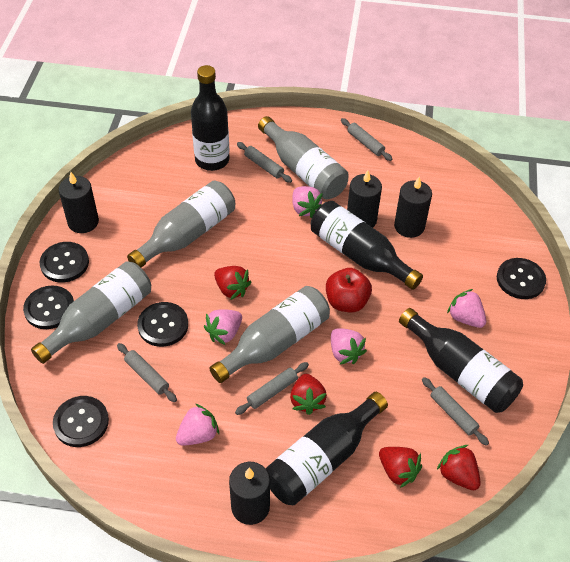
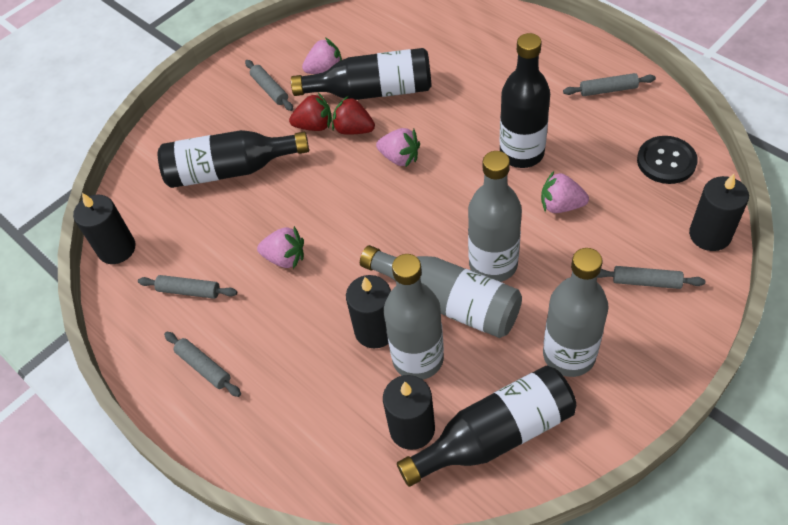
black button: [23,286,74,329] [40,242,89,283] [53,396,109,447] [137,302,188,347] [497,258,546,299] = 5 -> [637,136,698,184] = 1
pink strawberry: [176,404,219,446] [204,309,242,345] [292,186,323,218] [331,328,367,364] [447,289,486,328] = 5 -> [257,226,304,269] [302,37,342,74] [376,128,420,168] [541,171,589,213] = 4
red apple: [326,268,372,312] = 1 -> none = 0
red strawberry: [214,266,251,300] [290,374,327,415] [379,447,422,488] [437,445,481,490] = 4 -> [289,93,332,131] [332,96,375,135] = 2

